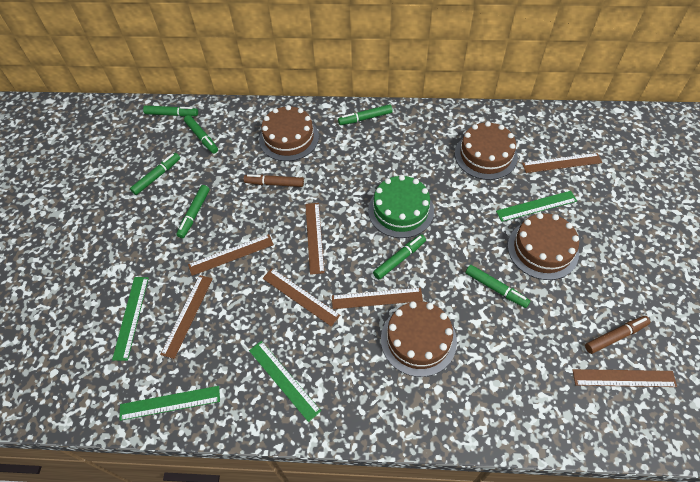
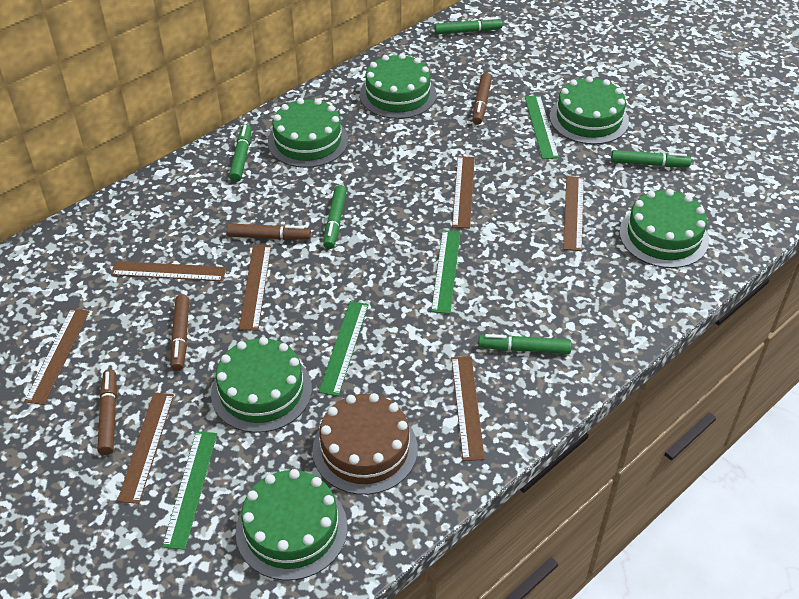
brown cake: [259,105,319,161] [381,301,457,377] [455,121,518,180] [508,213,579,280] = 4 -> [312,393,418,495] = 1
brown marker: [243,174,304,187] [585,316,650,354] = 2 -> [97,370,117,455] [170,294,189,371] [226,223,311,240] [472,73,492,125] = 4
green cake: [368,175,434,238] = 1 -> [211,337,312,433] [235,469,347,581] [268,98,348,168] [360,53,436,119] [550,76,629,144] [619,189,709,268] = 6
green marker: [130,153,180,195] [143,105,198,117] [176,185,210,238] [184,115,218,154] [338,104,393,125] [373,234,426,279] [466,265,530,308] = 7 -> [229,124,252,182] [323,185,347,249] [434,17,503,34] [478,334,572,354] [611,150,691,167] = 5

